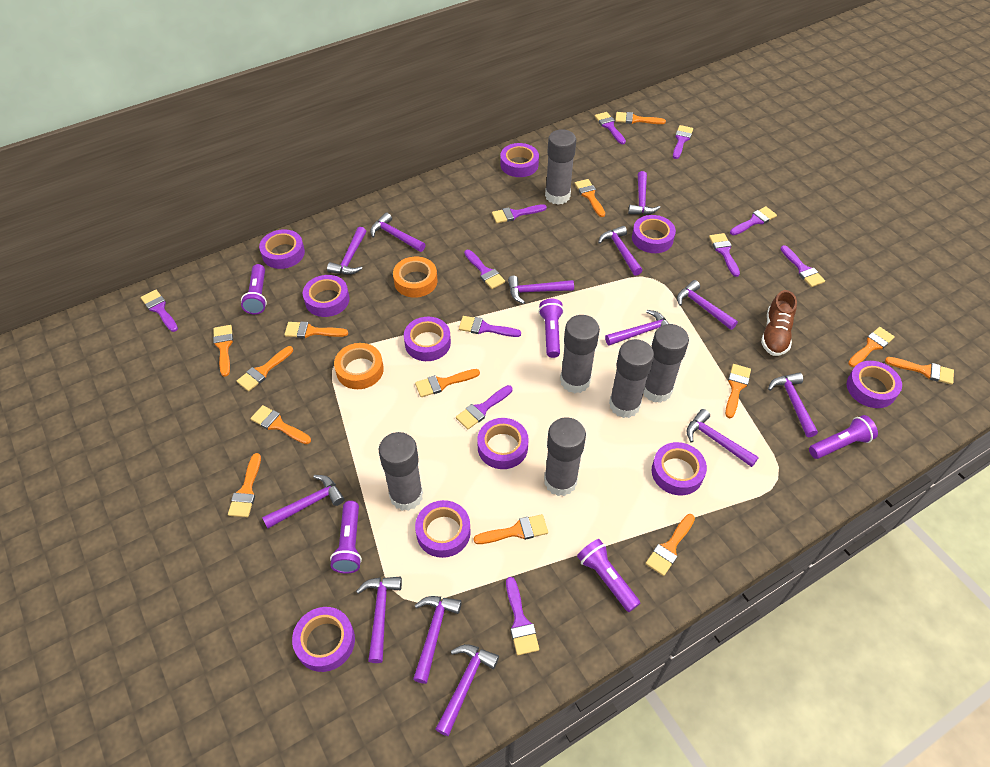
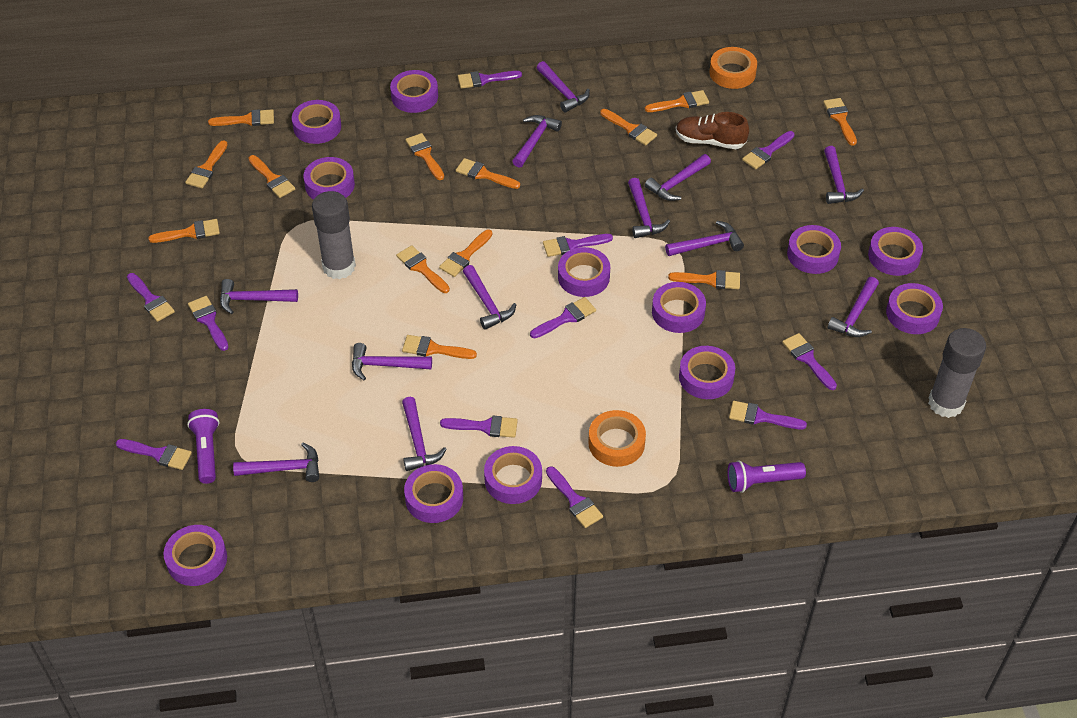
grey glue stick: [378,432,423,511] [544,417,586,496] [545,129,576,205] [560,315,600,393] [609,339,654,418] [644,324,689,403] = 6 -> [312,191,356,279] [928,328,986,418] = 2
purple flashlight: [241,264,267,315] [330,501,362,574] [539,299,564,358] [577,539,640,612] [809,415,878,459] = 5 -> [187,409,219,484] [727,460,806,493] = 2
purple hammer: [262,475,345,528] [327,227,366,275] [356,576,402,663] [370,213,426,252] [413,596,462,684] [436,644,499,736] [508,276,574,304] [598,226,643,276] [605,310,669,346] [628,171,660,215] [677,280,738,330] [686,409,759,467] [768,372,818,437] = 13 -> [220,279,298,314] [233,443,319,482] [352,343,432,380] [402,397,447,471] [463,265,516,330] [512,115,562,168] [537,61,590,113] [628,178,670,238] [645,154,711,201] [665,221,744,256] [824,146,864,204] [828,277,879,337] = 12
purple tape: [259,229,305,269] [292,607,355,672] [303,275,350,317] [404,317,451,361] [415,500,471,558] [477,418,529,469] [500,143,539,177] [632,215,676,253] [652,442,707,495] [847,361,902,408] = 10 -> [163,525,227,586] [292,100,341,144] [303,157,355,200] [390,70,438,113] [404,464,463,523] [484,446,542,504] [558,247,610,297] [652,282,706,333] [679,346,735,399] [787,225,841,274] [868,227,923,276] [886,283,943,334] = 12

